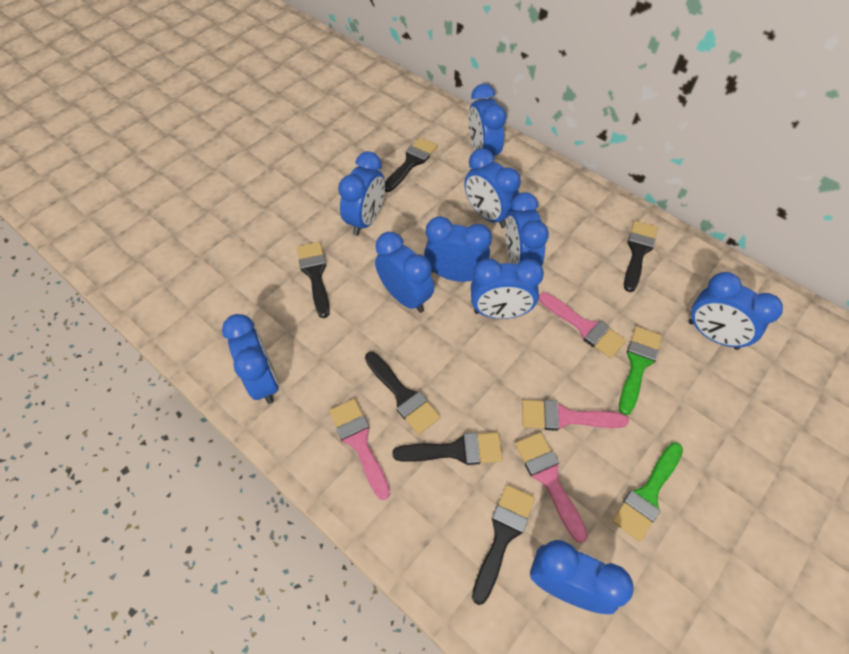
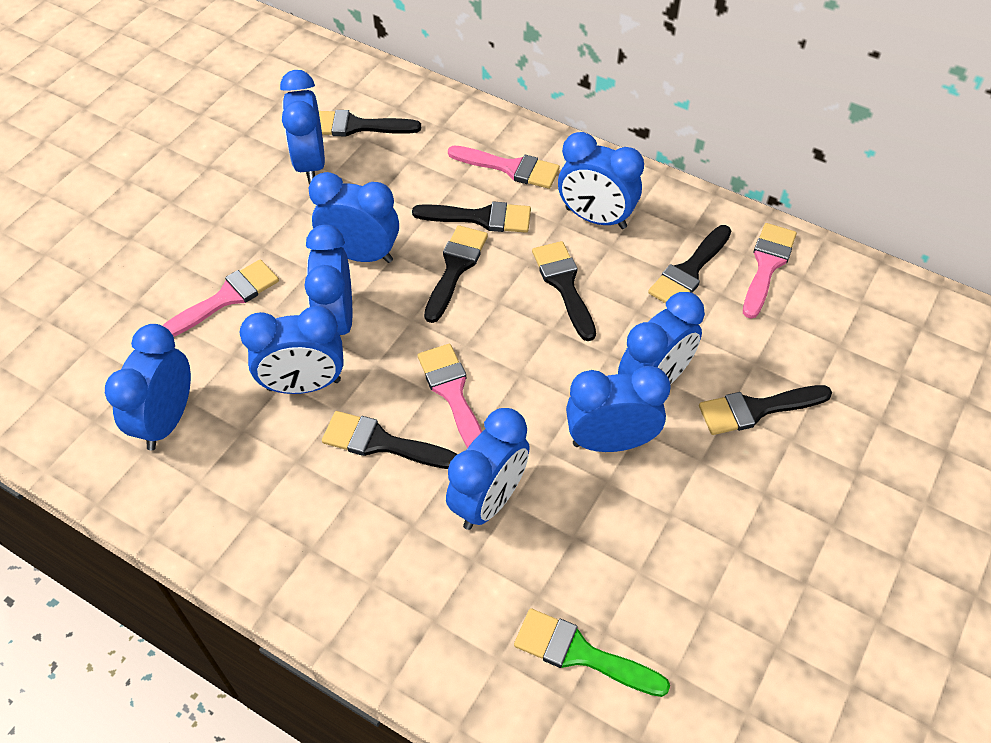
black brush: [297,242,330,318] [365,352,440,434] [385,138,437,192] [392,432,503,465] [472,485,535,605] [624,221,658,292] = 6 -> [319,110,421,136] [322,411,458,469] [412,201,531,233] [424,225,488,323] [532,241,596,341] [648,225,731,303] [699,385,832,435] = 7
blue clock: [222,314,279,404] [338,151,385,236] [375,232,434,313] [424,216,492,282] [465,148,521,228] [468,84,506,156] [471,258,544,319] [505,192,549,266] [530,540,634,614] [688,272,783,350] = 10 -> [105,324,191,450] [239,306,344,394] [280,70,325,184] [304,225,352,335] [309,172,399,263] [446,408,530,530] [558,132,644,229] [566,366,671,452] [618,292,705,385] = 9
green brush: [612,442,683,541] [619,326,662,415] = 2 -> [514,608,670,697] = 1

